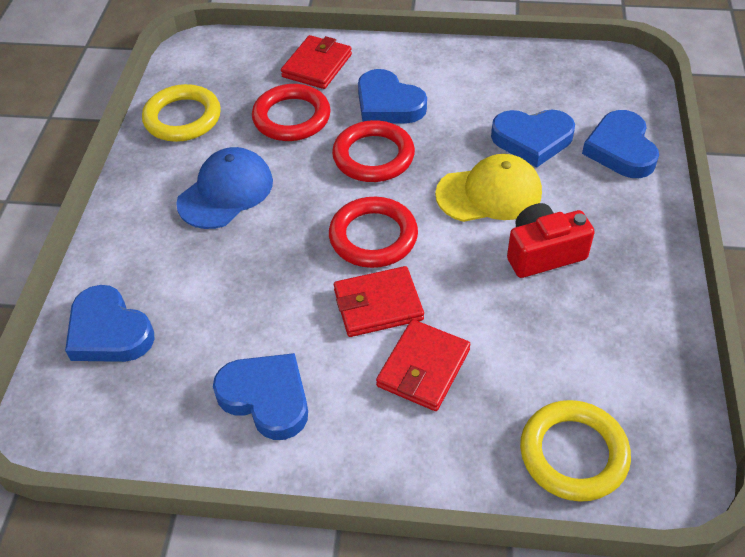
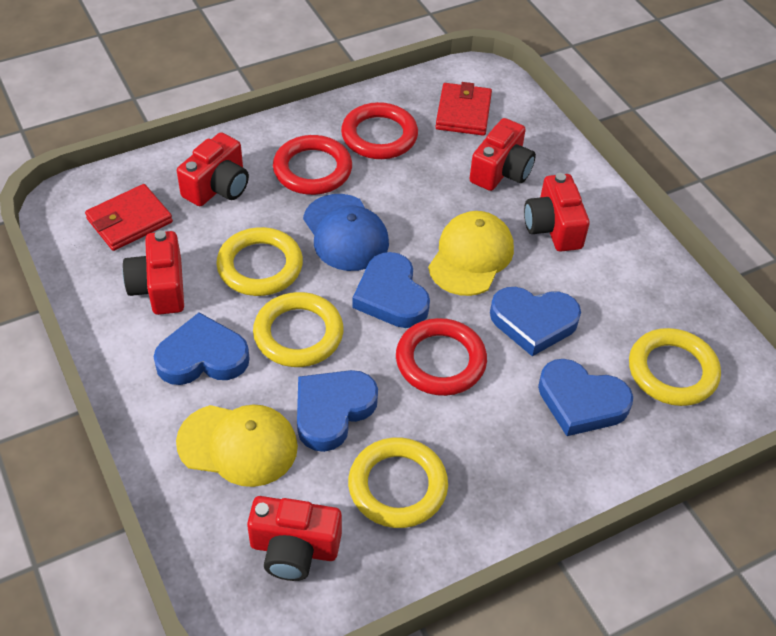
red camera: [507,203,595,278] = 1 -> [123,230,184,315] [177,132,249,206] [247,496,342,581] [469,118,536,191] [524,173,590,252] = 5
red wallet: [281,35,352,89] [334,266,424,337] [376,319,470,411] = 3 -> [85,184,173,251] [435,82,492,136] = 2
yellow cap: [435,154,542,222] = 1 -> [176,405,298,487] [428,211,514,296] = 2
yellow ring: [142,84,221,142] [520,400,631,502] = 2 -> [216,227,303,296] [253,292,344,367] [348,437,448,528] [629,328,721,406] = 4

